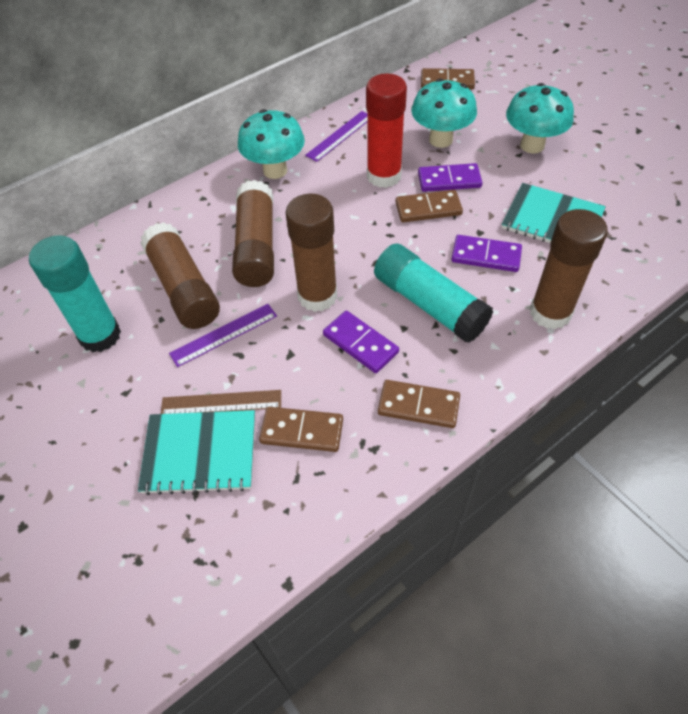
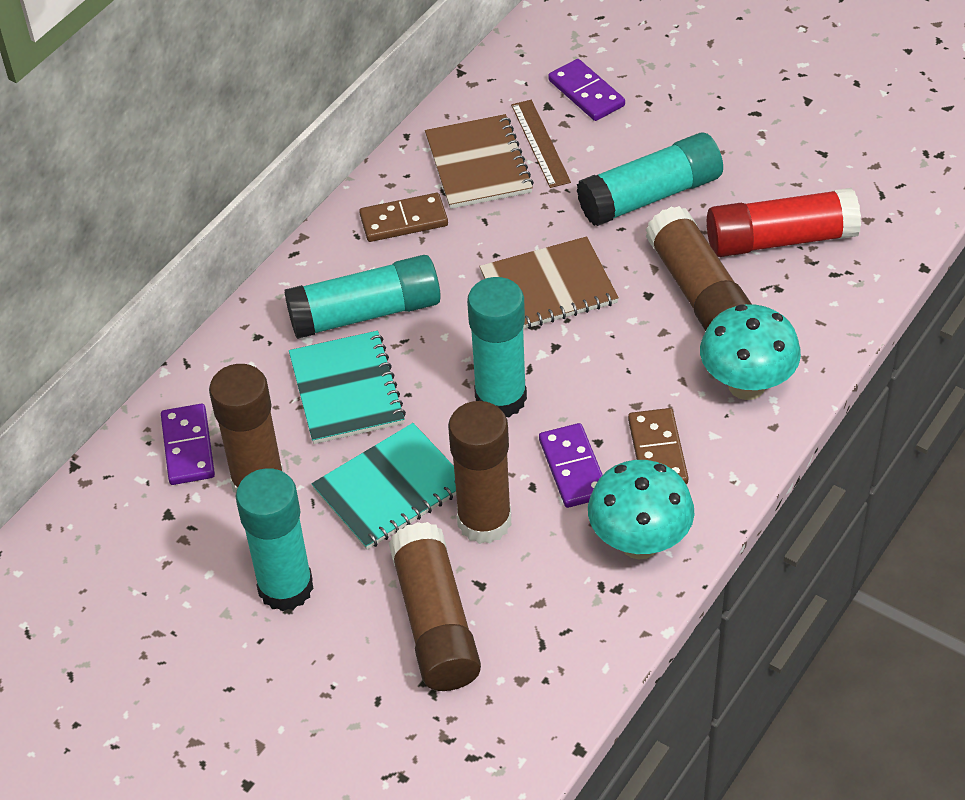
brown domino: [259,407,343,452] [378,380,460,428] [395,190,463,222] [421,68,475,89] = 4 -> [359,193,448,242] [628,408,689,484] = 2
brown notebook: none = 0 -> [425,114,534,209] [479,236,619,329] = 2
purple ruler: [169,304,277,367] [305,111,368,162] = 2 -> none = 0
turquoise glue stick: [29,235,121,352] [374,244,493,343] = 2 -> [236,468,314,611] [284,255,441,339] [467,277,527,417] [577,132,723,226] = 4
turquoise mushroom: [238,109,305,179] [411,78,477,148] [506,83,574,153] = 3 -> [588,460,694,559] [700,304,801,400] = 2

